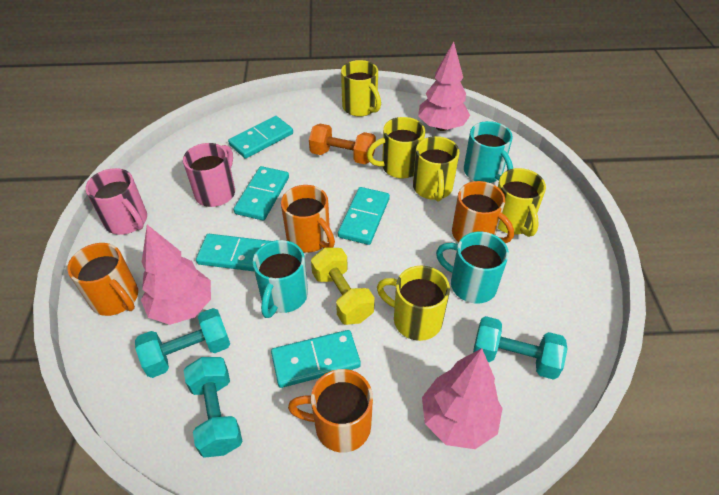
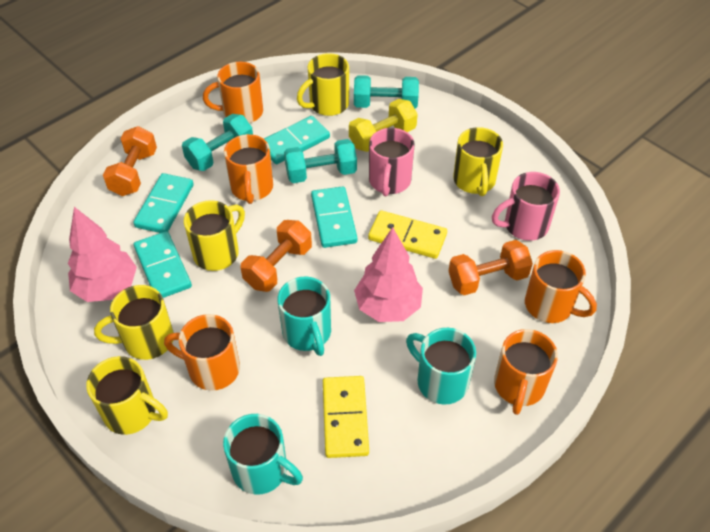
orange dumbbell: [309,124,376,164] = 1 -> [103,126,157,196] [241,220,312,292] [449,240,533,295] = 3
orange mug: [67,243,138,316] [281,185,335,253] [288,369,373,453] [452,181,514,243] = 4 -> [164,314,240,391] [203,62,263,123] [224,134,273,204] [494,329,558,415] [525,250,597,323] = 5
pink tree: [141,225,211,325] [418,41,470,131] [422,348,503,449] = 3 -> [68,207,137,302] [354,227,423,322] = 2
turquoise domino: [196,234,271,271] [228,116,293,159] [234,166,289,221] [271,330,361,388] [338,187,390,245] = 5 -> [133,173,194,233] [134,231,192,298] [264,116,330,164] [311,186,357,248] = 4
yellow domino: none = 0 -> [323,376,369,458] [368,210,447,259] = 2

